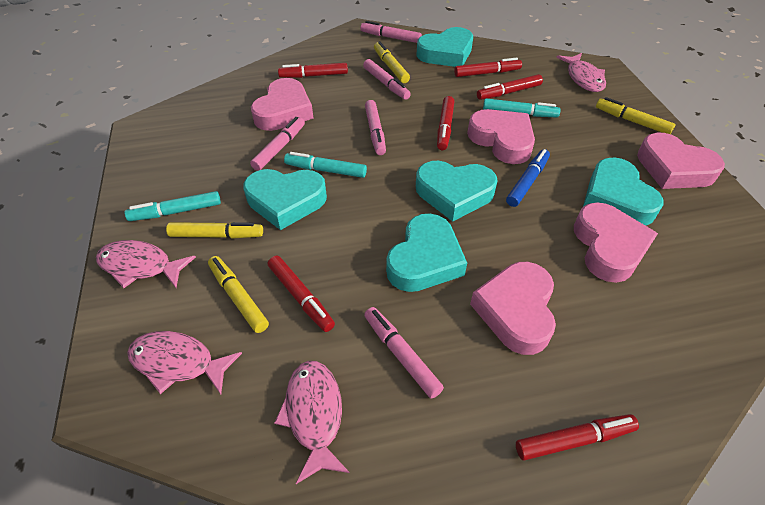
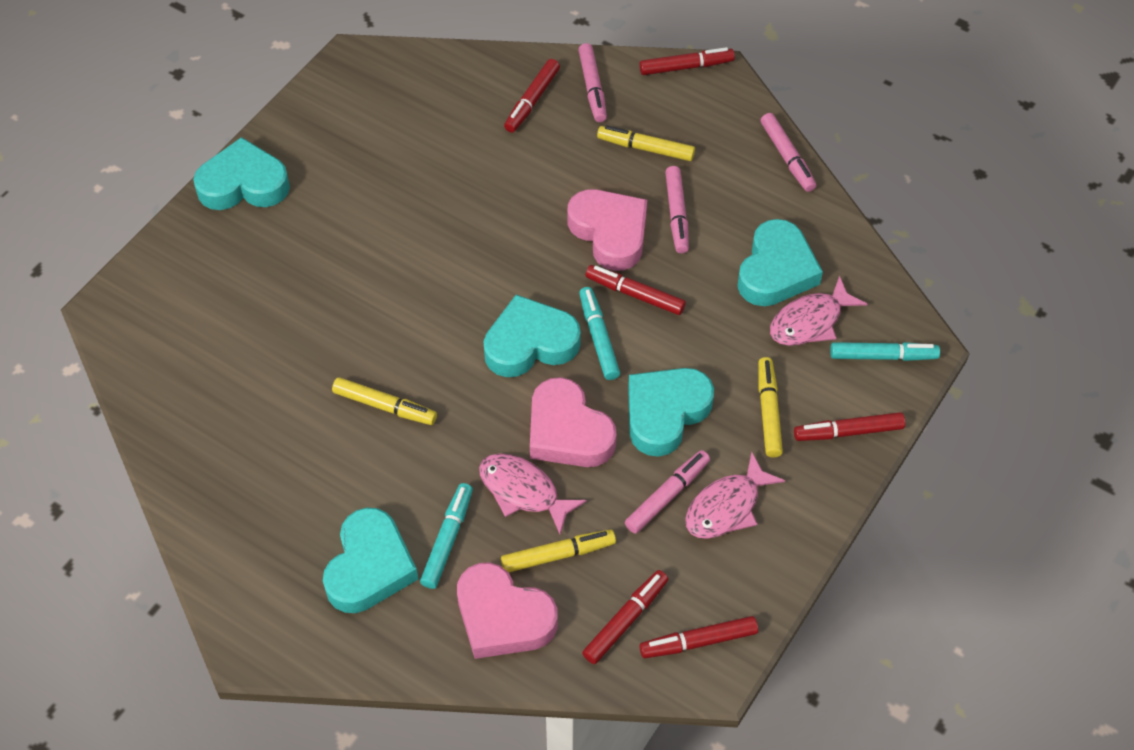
blue marker: [506,149,550,207] = 1 -> none = 0
pink fish: [96,240,196,288] [127,331,242,395] [274,361,349,484] [556,53,606,92] = 4 -> [479,454,587,535] [685,452,785,539] [770,276,867,346] = 3
pink heart: [251,78,314,131] [467,109,535,164] [470,262,556,355] [574,202,658,283] [637,133,725,189] = 5 -> [457,562,558,659] [530,377,617,467] [568,189,647,271] = 3
pink marker: [250,117,305,171] [361,21,422,43] [363,59,411,100] [364,307,444,399] [365,100,386,155] = 5 -> [578,43,607,122] [625,450,710,534] [665,166,689,253] [760,113,816,192] = 4

